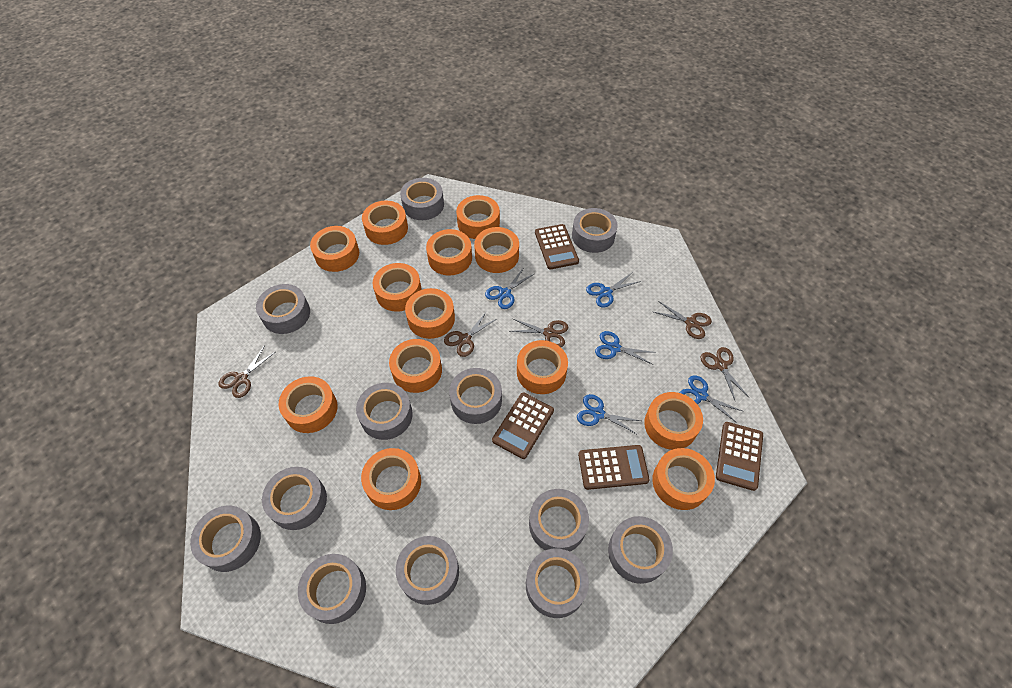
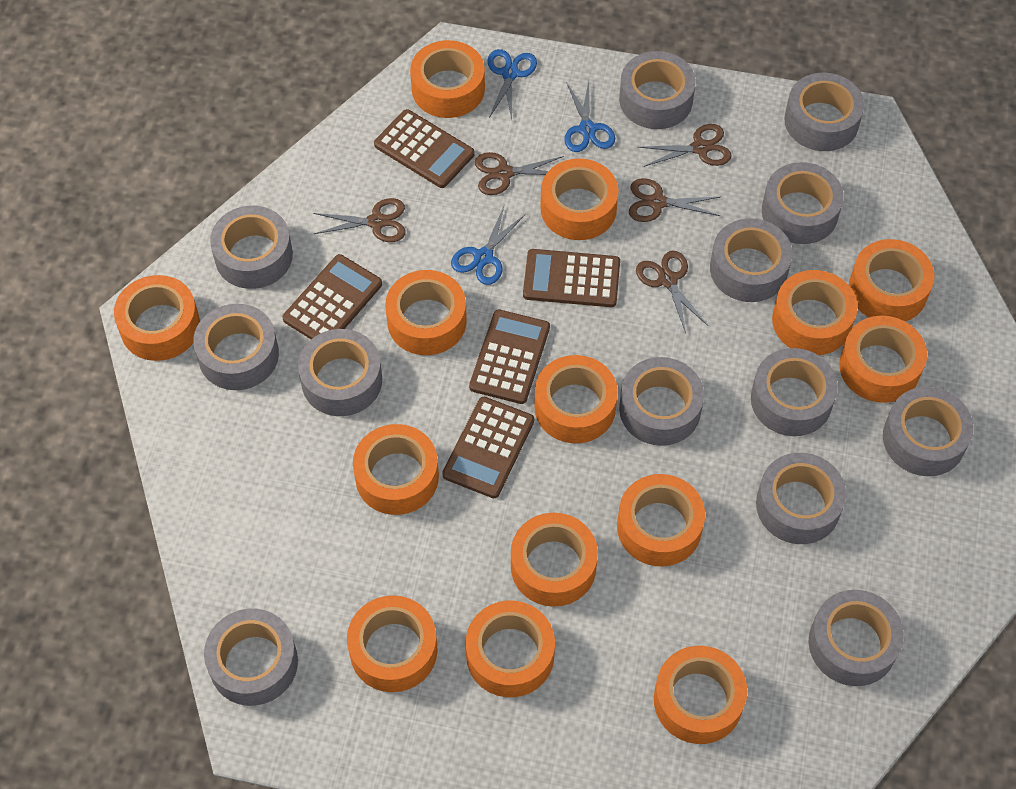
blue scissors: [485,267,534,309] [577,394,641,435] [586,273,641,308] [595,331,656,364] [680,375,744,423] = 5 -> [451,207,525,285] [487,49,537,119] [564,81,615,152] = 3
brown calculator: [492,393,554,459] [535,224,579,270] [578,445,650,490] [716,422,763,491] = 4 -> [282,254,382,339] [374,109,475,188] [442,397,534,498] [469,309,550,404] [523,249,620,307] = 5
grey tape: [190,506,261,572] [256,284,310,334] [262,467,327,530] [298,554,366,624] [356,383,413,440] [396,536,459,605] [400,178,444,220] [449,368,502,424] [526,548,589,618] [529,489,589,552] [572,208,618,253] [608,516,673,584] = 12 -> [193,304,279,390] [204,609,298,706] [210,206,293,289] [298,329,382,416] [619,51,696,129] [619,357,704,446] [710,218,792,302] [751,348,838,436] [756,453,846,544] [762,162,844,244] [784,73,864,151] [809,590,904,686] [883,387,974,476] = 13
orange tape: [278,376,337,433] [310,226,359,272] [361,448,421,510] [362,201,408,245] [372,263,422,312] [389,339,442,393] [405,288,455,339] [426,229,472,276] [456,195,500,239] [474,227,519,273] [517,340,568,394] [644,392,703,450] [652,448,715,510] = 13 -> [114,275,200,361] [347,595,438,692] [353,424,439,515] [385,270,467,355] [410,40,485,118] [466,601,555,697] [511,513,598,607] [534,355,618,443] [540,158,619,240] [617,474,705,567] [654,646,747,744] [772,270,858,355] [839,316,927,403] [849,239,935,322] = 14

